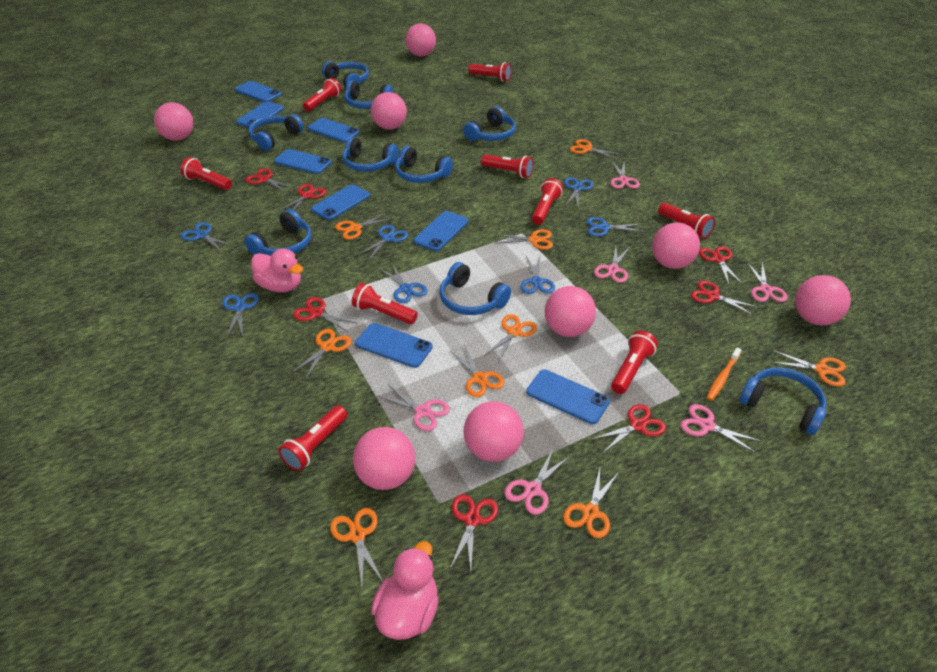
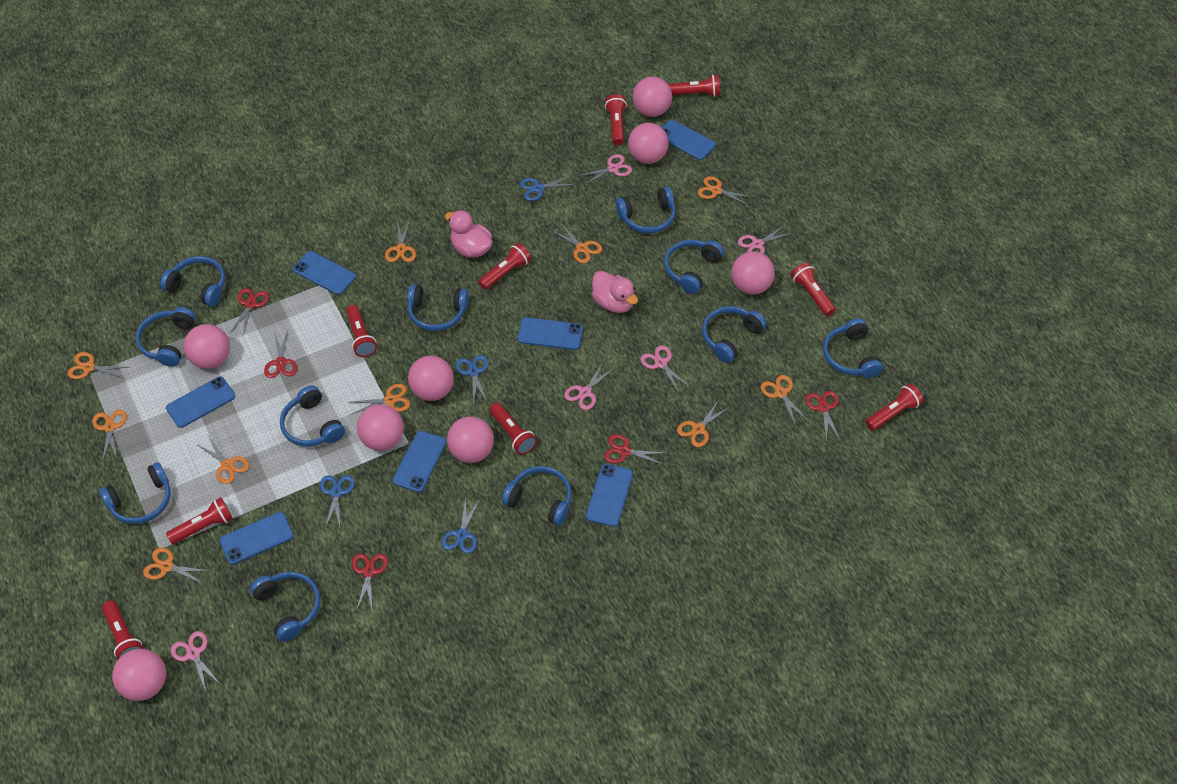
blue headphones: [244,209,312,256] [249,114,303,151] [322,61,369,87] [342,137,399,172] [344,80,394,109] [395,146,453,183] [439,262,511,315] [463,106,516,141] [739,367,827,435] = 9 -> [99,462,171,524] [136,307,196,367] [160,256,225,307] [250,572,320,642] [280,385,345,447] [407,284,469,331] [502,466,572,526] [616,187,676,234] [664,240,724,294] [702,306,766,363] [823,318,883,378] = 11
blue phone: [235,81,282,102] [236,101,284,127] [274,149,332,174] [307,118,360,142] [311,184,370,220] [355,323,433,368] [414,211,468,251] [526,370,610,424] = 8 -> [166,376,235,428] [219,512,294,565] [293,251,356,295] [392,431,446,492] [518,317,583,350] [586,464,633,527] [662,120,716,160] = 7
blue scissors: [181,222,234,252] [222,293,259,338] [358,225,408,261] [379,263,428,303] [520,256,555,294] [564,177,594,208] [586,217,645,237] = 7 -> [320,475,355,529] [442,496,480,554] [455,355,488,405] [520,175,576,201] = 4
orange scissors: [291,329,352,380] [330,508,383,585] [335,212,393,240] [450,345,504,397] [484,314,537,361] [495,229,553,250] [563,468,619,538] [570,139,620,159] [771,350,846,387] = 9 -> [67,352,128,379] [93,410,127,462] [143,548,209,584] [196,437,249,484] [350,384,410,415] [385,220,416,262] [551,223,602,263] [677,400,730,447] [698,176,752,206] [761,375,808,426] = 10
orange toothbrush: [707,348,742,401] = 1 -> none = 0
pink scissors: [378,385,450,431] [504,447,570,515] [594,247,630,283] [610,161,640,189] [680,404,761,454] [747,262,787,302] = 6 -> [171,631,221,692] [564,362,614,410] [579,154,632,185] [640,345,691,393] [738,224,793,254] = 5
red scissors: [245,168,294,192] [278,184,326,212] [293,297,356,332] [450,494,498,571] [592,404,666,453] [691,280,758,315] [699,246,743,285] = 7 -> [230,288,269,336] [264,330,297,378] [352,553,388,611] [604,434,664,465] [805,391,841,443] = 5

